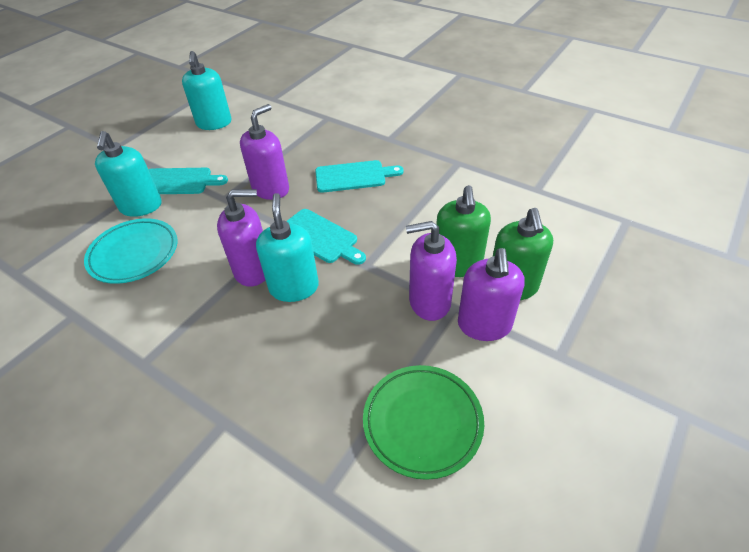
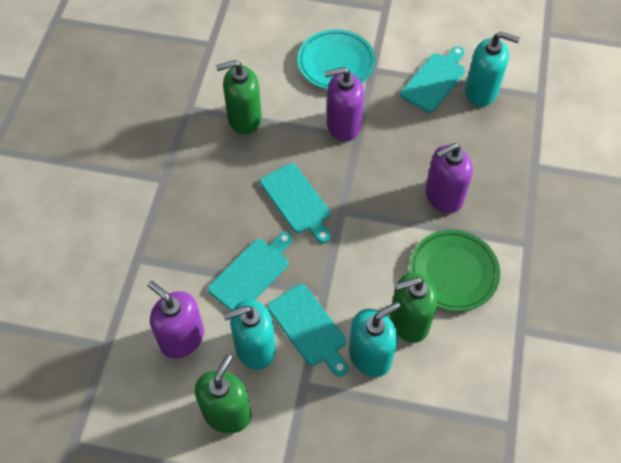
green soap dispenser: [436,185,491,277] [493,208,553,300] = 2 -> [195,354,251,433] [216,60,262,135] [390,273,438,343] = 3
purple soap dispenser: [217,189,265,287] [240,104,289,200] [406,221,457,321] [458,248,525,341] = 4 -> [147,281,204,359] [324,67,364,141] [425,143,473,213] = 3
turquoise cutting board: [148,168,228,194] [287,209,366,265] [315,160,404,193] = 3 -> [208,232,293,311] [260,163,331,244] [268,284,348,377] [400,46,465,113] = 4

